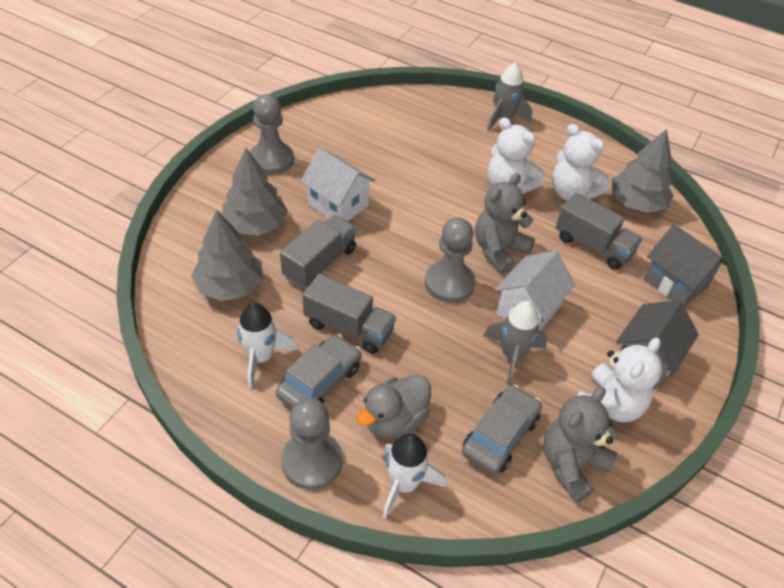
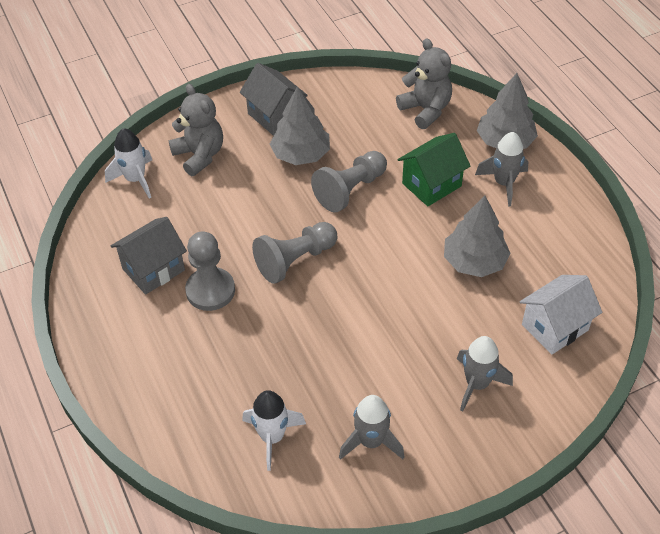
green house: none = 0 -> [398,133,470,206] = 1
grey car: [276,334,362,409] [462,385,542,474] = 2 -> none = 0
grey duck: [357,375,431,438] = 1 -> none = 0
grey rocket: [484,301,547,385] [487,62,532,131] = 2 -> [339,395,404,460] [457,336,513,412] [475,132,528,207] = 3
grey truck: [280,215,356,289] [302,274,396,354] [556,193,642,270] = 3 -> none = 0
white house: [301,148,375,222] [495,250,576,330] = 2 -> [520,275,602,354] = 1
white teddy bear: [487,117,544,194] [552,124,610,201] [577,337,662,423] = 3 -> none = 0

